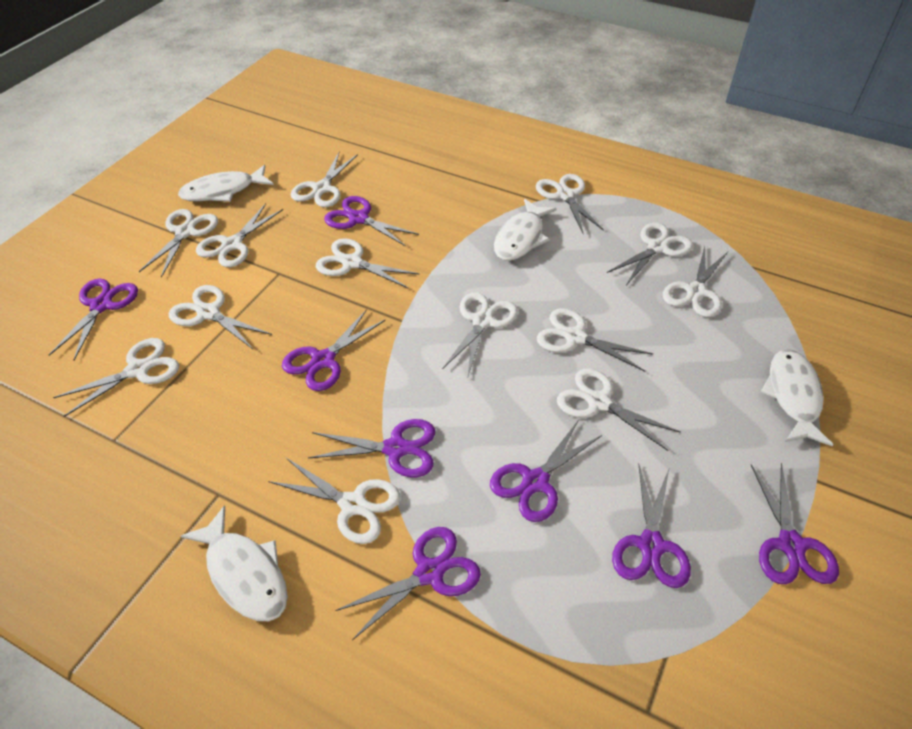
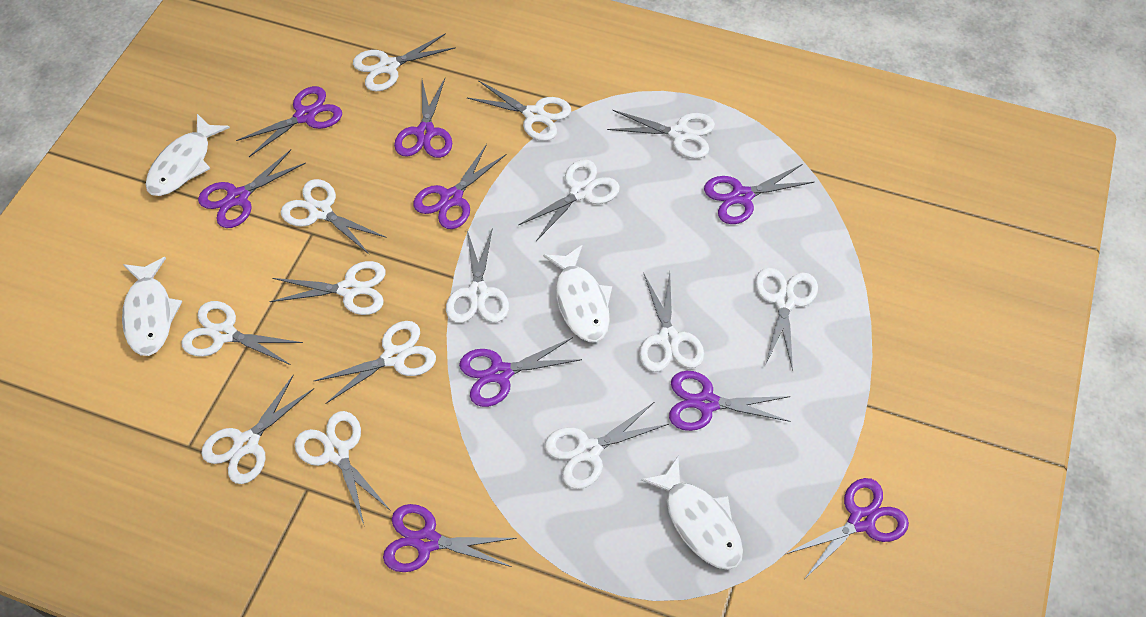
purple scissors: [49,279,138,360] [282,309,385,391] [308,419,435,477] [324,196,419,246] [335,527,481,640] [490,421,602,522] [612,465,691,588] [751,463,839,584] = 8 -> [198,150,306,228] [236,86,342,157] [383,504,517,572] [394,78,452,158] [413,144,507,229] [459,337,582,407] [669,371,791,431] [704,164,814,224] [784,478,909,578] = 9
white scissors: [53,338,179,417] [139,209,218,277] [169,285,272,349] [196,203,283,267] [268,458,400,544] [290,152,358,207] [316,238,420,289] [442,292,518,376] [536,174,604,234] [537,308,653,371] [557,368,681,451] [607,223,693,285] [663,247,728,317] = 13 -> [182,301,303,365] [201,374,314,484] [269,261,386,315] [281,179,387,254] [295,411,391,524] [314,321,436,404] [353,33,456,92] [446,227,509,323] [467,80,571,141] [518,159,620,241] [545,402,669,489] [607,110,715,159] [639,272,704,372] [755,268,818,371] = 14

